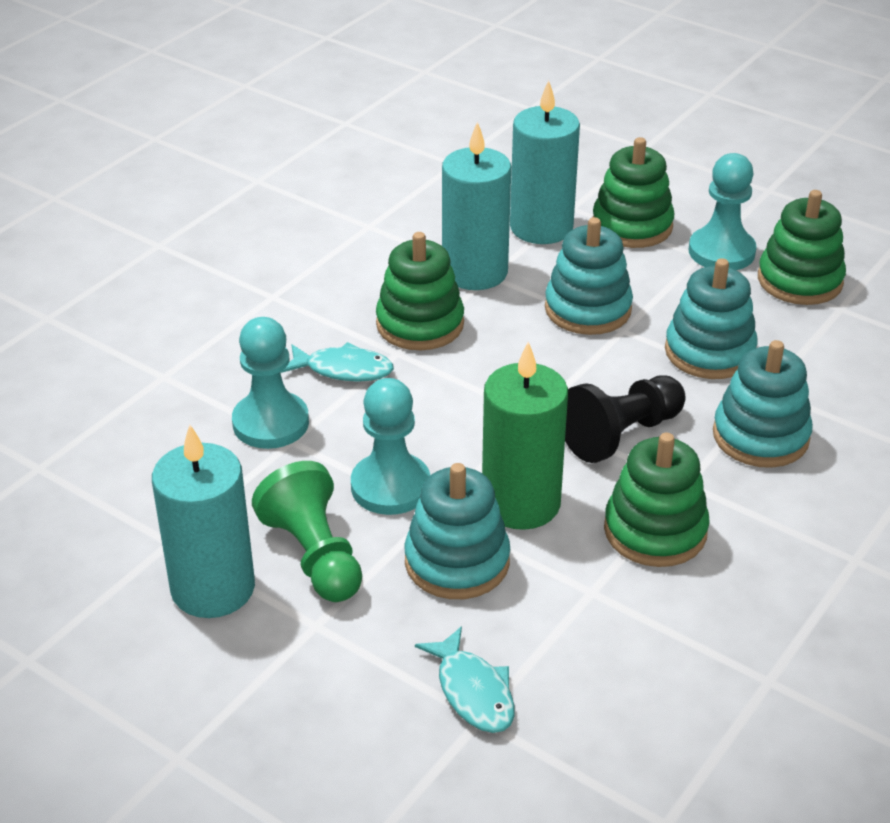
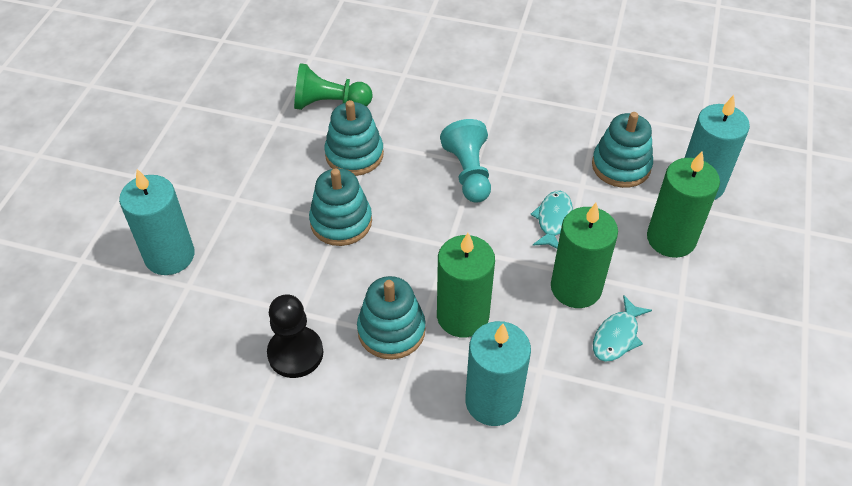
green candle: [482,342,568,530] = 1 -> [437,233,495,337] [551,203,618,308] [647,151,720,258] = 3
green stacking toy: [376,232,464,350] [593,137,674,248] [604,433,710,567] [758,190,846,305] = 4 -> none = 0
turquoise pawn: [232,317,309,449] [351,378,430,515] [689,153,757,270] = 3 -> [440,119,491,202] = 1

